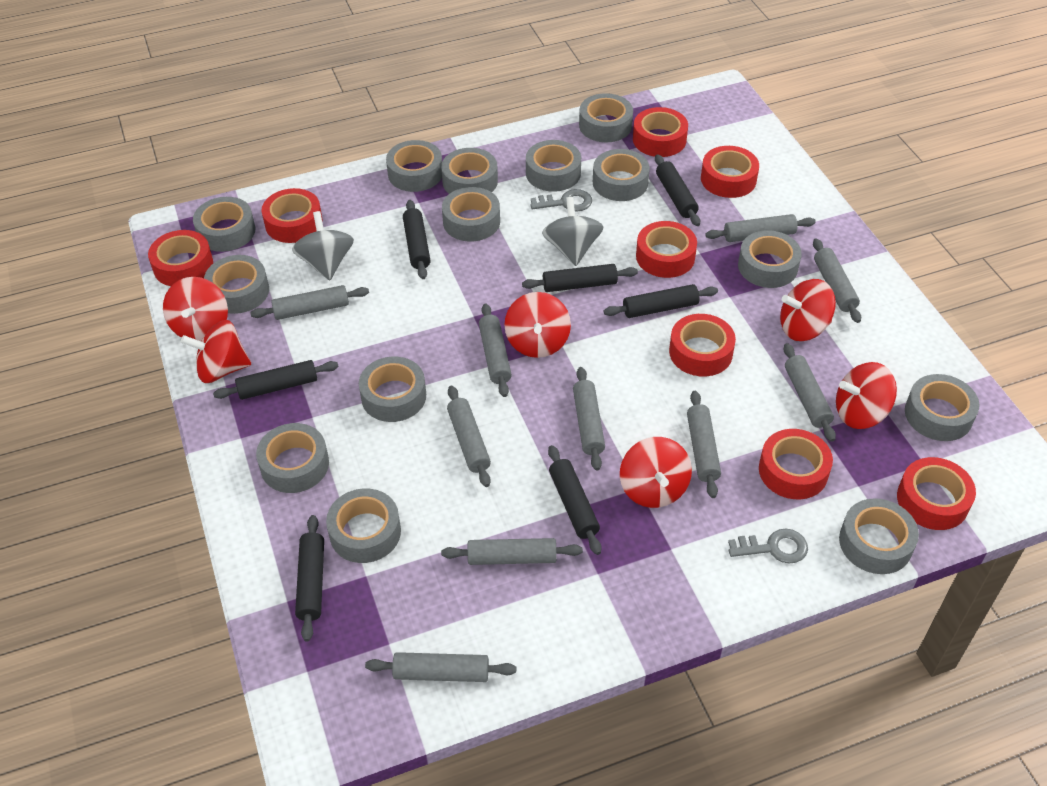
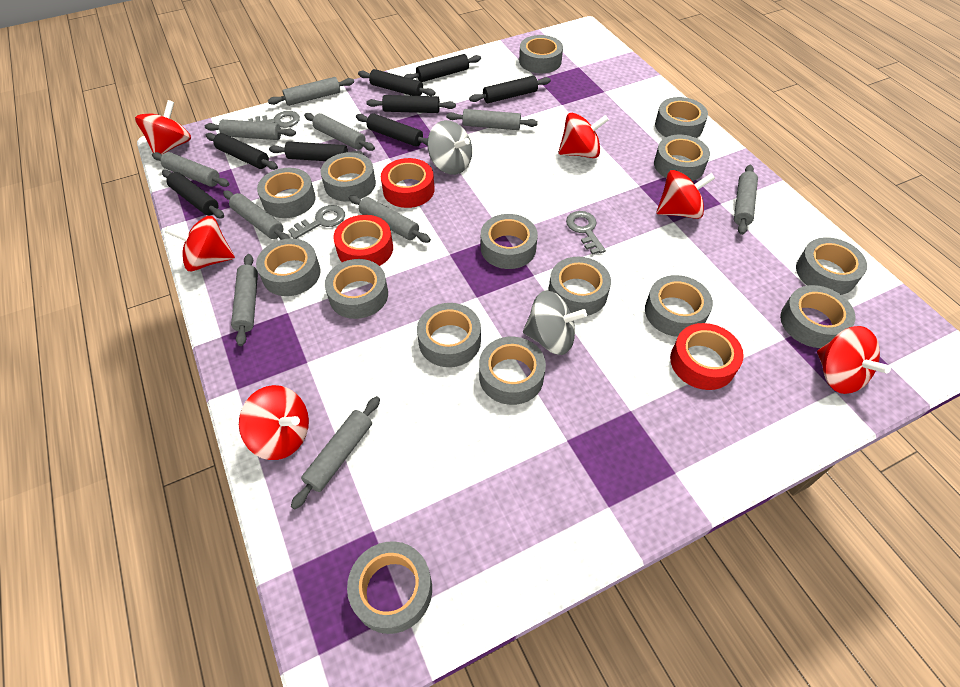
black rolling pin: [213,360,339,400] [295,515,324,642] [403,200,431,279] [522,264,638,292] [548,445,601,555] [604,284,718,318] [655,154,700,226] = 7 -> [162,170,224,218] [206,133,278,170] [269,141,364,161] [356,113,428,147] [358,69,436,96] [366,95,456,113] [404,54,481,82] [469,76,551,103] = 8
grey key: [530,189,592,211] [728,529,808,564] = 2 -> [248,111,300,128] [288,205,345,239] [566,211,606,255] = 3
grey tape: [193,197,255,252] [204,255,269,314] [256,423,329,493] [326,488,401,563] [359,356,426,422] [386,140,442,192] [441,148,498,194] [442,187,500,242] [526,140,581,192] [579,93,633,142] [593,149,650,201] [738,230,802,288] [839,498,919,574] [905,374,980,441] = 14 -> [256,238,320,296] [257,168,316,218] [321,152,376,202] [325,259,388,319] [347,541,432,634] [417,303,481,367] [479,337,546,405] [481,214,538,269] [519,35,563,73] [549,257,611,316] [645,275,713,337] [654,135,710,181] [655,97,708,138] [780,285,855,348] [796,237,867,295] = 15
red tape: [148,230,213,286] [261,188,323,243] [633,107,688,157] [636,221,697,278] [669,314,736,376] [701,146,759,198] [759,429,833,499] [897,457,976,530] = 8 -> [333,215,393,266] [381,158,435,208] [670,323,744,390] = 3

